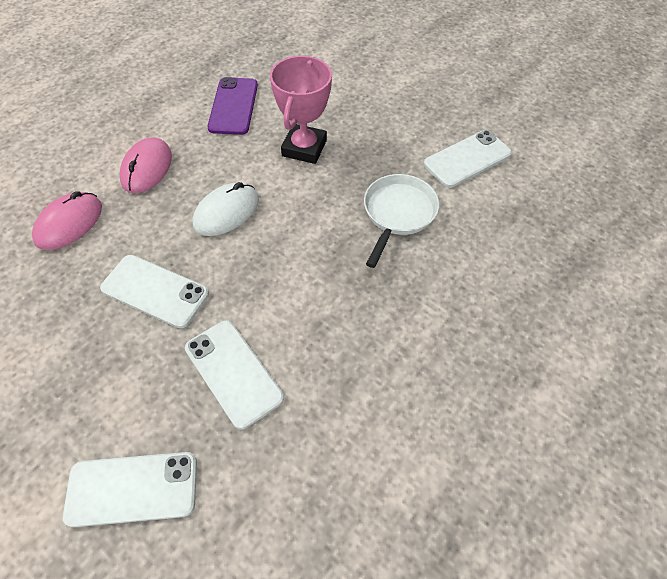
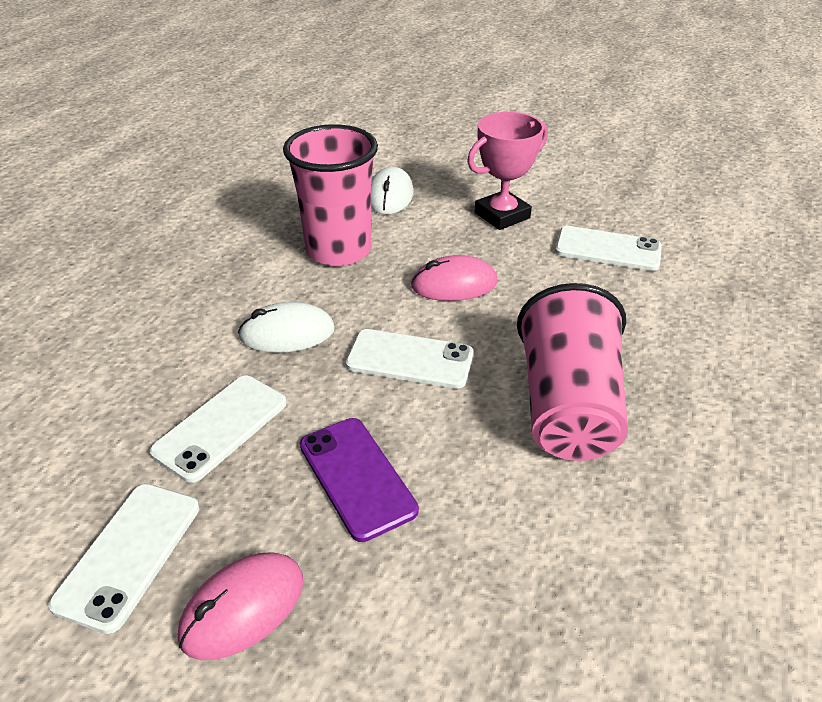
pink cup: none = 0 -> [283,124,378,267] [517,283,628,461] = 2
white mouse: [192,182,259,236] = 1 -> [238,302,335,353] [371,167,414,214] = 2
white pan: [364,174,439,268] = 1 -> none = 0

